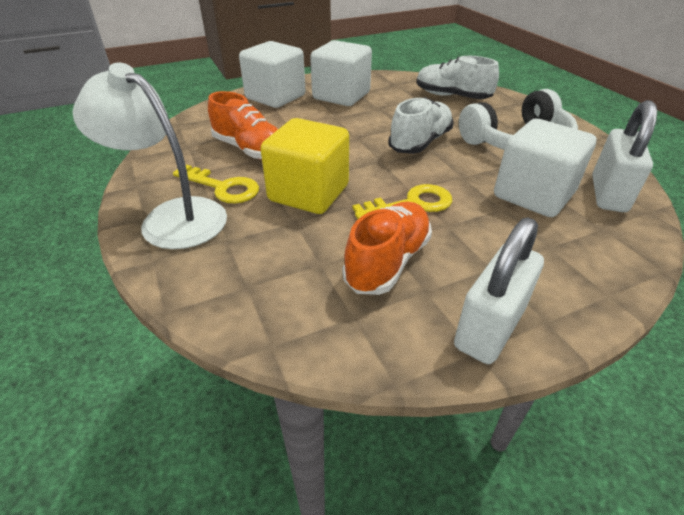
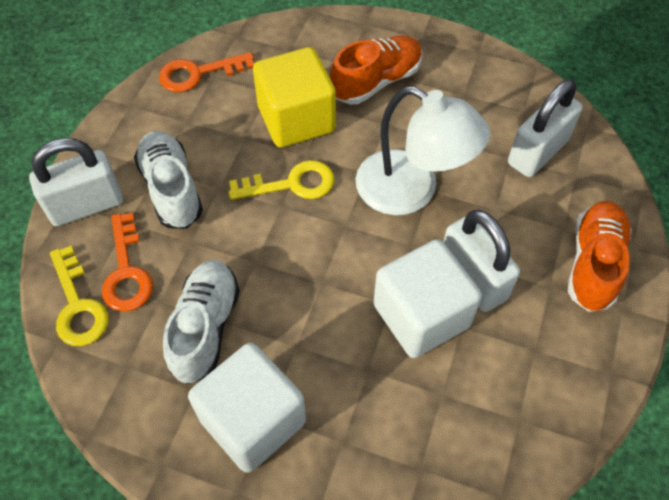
orange key: none = 0 -> [102,213,153,312] [159,52,254,92] = 2
white cube: [239,41,306,108] [310,40,372,106] [494,119,597,217] = 3 -> [188,343,306,473] [373,239,482,358] = 2
white headphones: [459,89,578,150] = 1 -> none = 0
white padlock: [454,217,544,364] [593,100,657,212] = 2 -> [29,138,123,226] [443,210,520,312] [508,79,583,177] = 3

